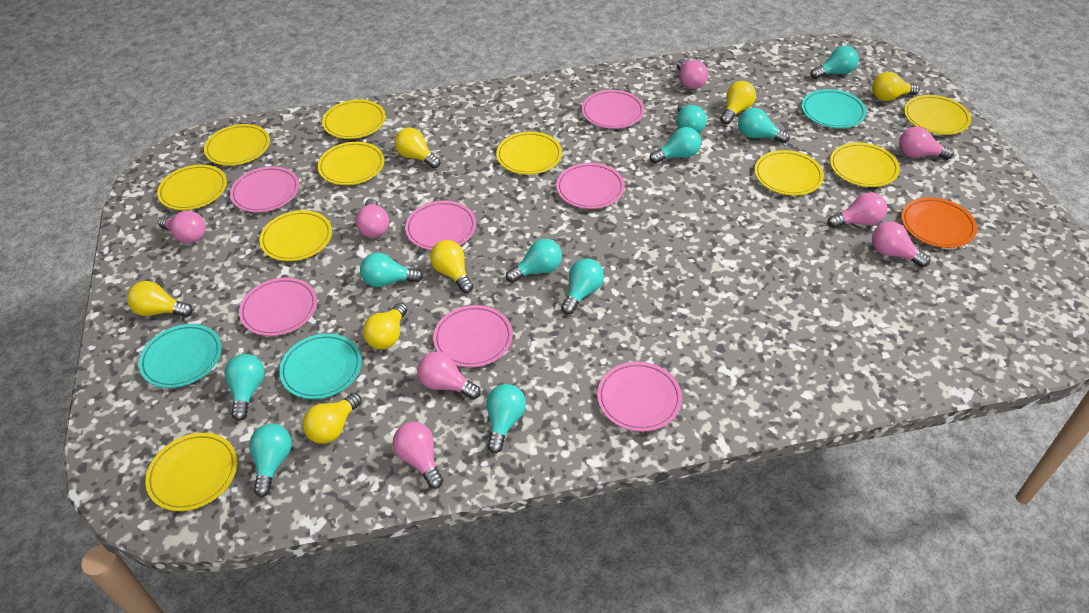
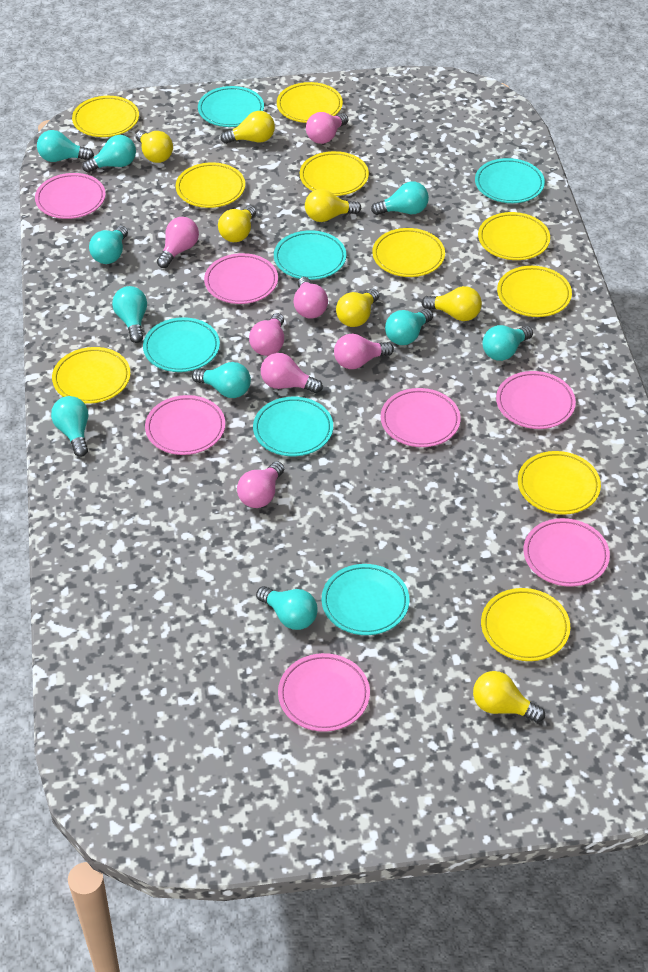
orange plate: [901,197,977,248] = 1 -> none = 0
pink light bulb: [158,211,206,244] [356,198,389,238] [392,422,443,489] [417,351,481,399] [677,59,708,89] [828,192,887,228] [872,222,930,267] [899,126,954,160] = 8 -> [157,217,199,268] [237,461,284,508] [249,313,284,356] [261,353,323,393] [294,277,328,319] [306,112,348,144] [334,334,394,369] = 7
turquoise plate: [139,324,222,388] [279,334,362,399] [802,89,867,128] = 3 -> [143,317,220,372] [198,86,264,127] [253,397,333,456] [274,230,346,280] [322,564,409,635] [475,158,545,203] = 6

